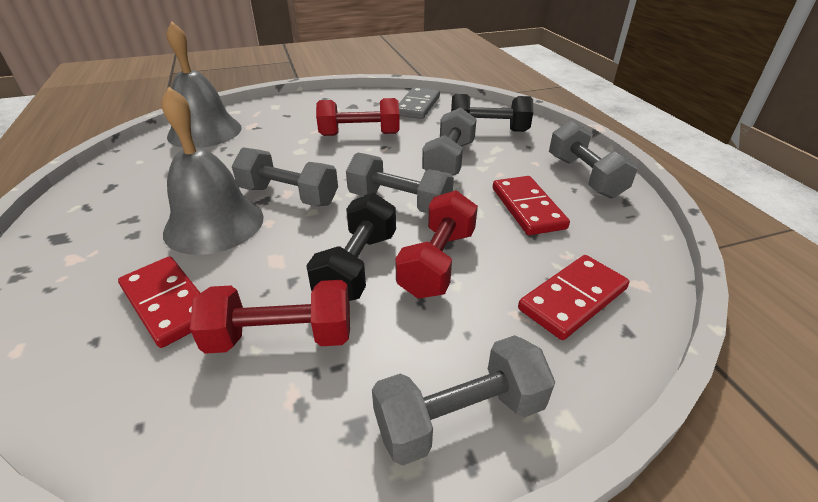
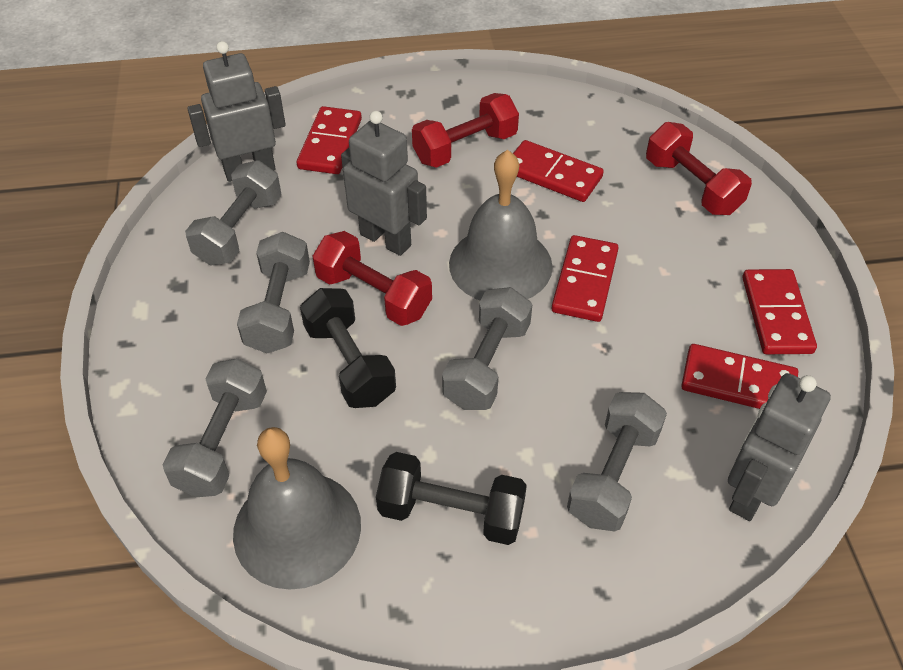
grey domino: [399,87,440,119] = 1 -> none = 0
grey robot: none = 0 -> [187,41,286,182] [341,111,427,256] [728,373,831,521] = 3
red domino: [118,256,200,348] [493,176,570,235] [518,255,629,340] = 3 -> [297,106,362,174] [513,140,604,202] [552,235,619,322] [681,344,798,409] [742,269,817,354] = 5

